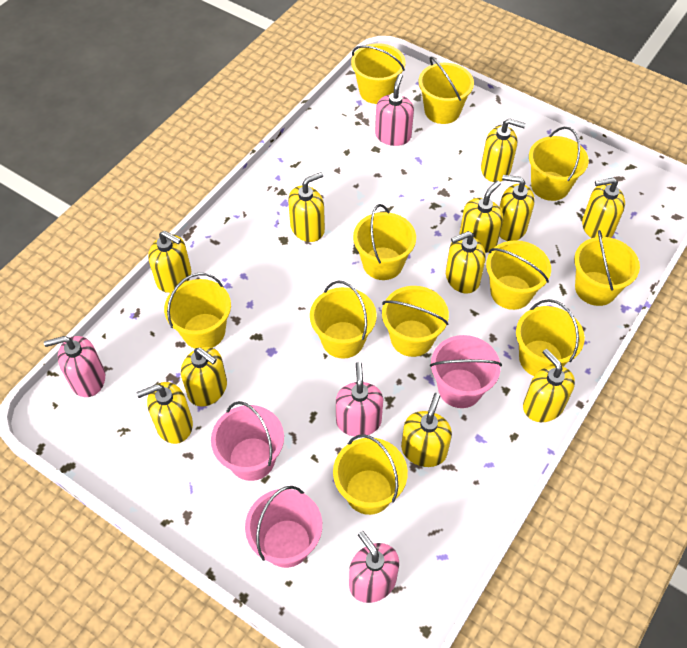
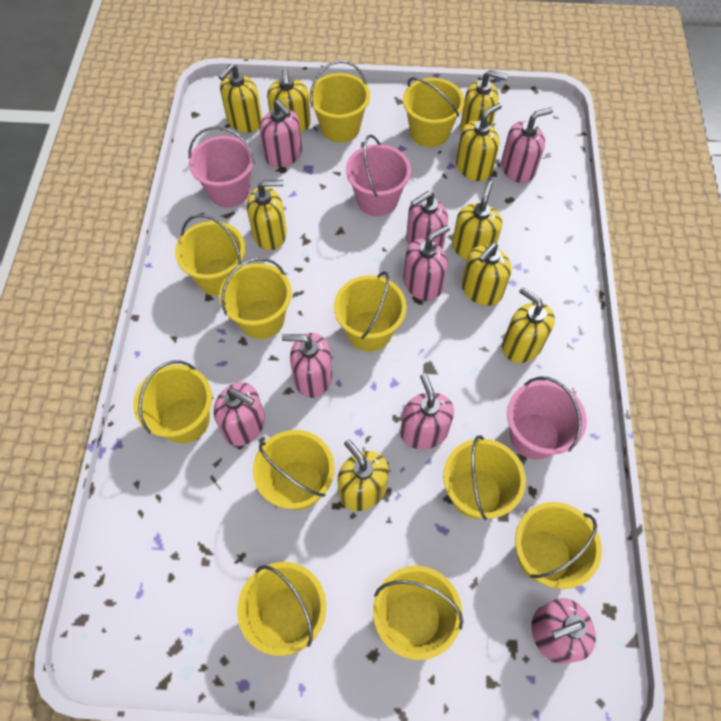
pink soap dispenser: [44,336,105,397] [336,362,383,437] [349,531,399,603] [375,74,414,146] = 4 -> [214,382,265,446] [260,99,302,168] [282,333,332,398] [400,374,454,450] [403,225,450,301] [406,191,448,249] [501,108,553,183] [531,598,596,664] = 8
yellow soap dispenser: [136,382,193,444] [148,231,191,293] [181,347,227,407] [288,172,325,242] [401,393,452,467] [446,231,486,294] [459,181,503,253] [481,118,526,182] [499,175,535,241] [523,349,575,422] [582,177,625,238] = 11 -> [219,64,262,133] [247,180,287,250] [267,68,311,133] [338,439,389,511] [452,181,502,260] [456,103,502,181] [460,70,508,131] [461,243,511,306] [502,287,555,363] = 9

